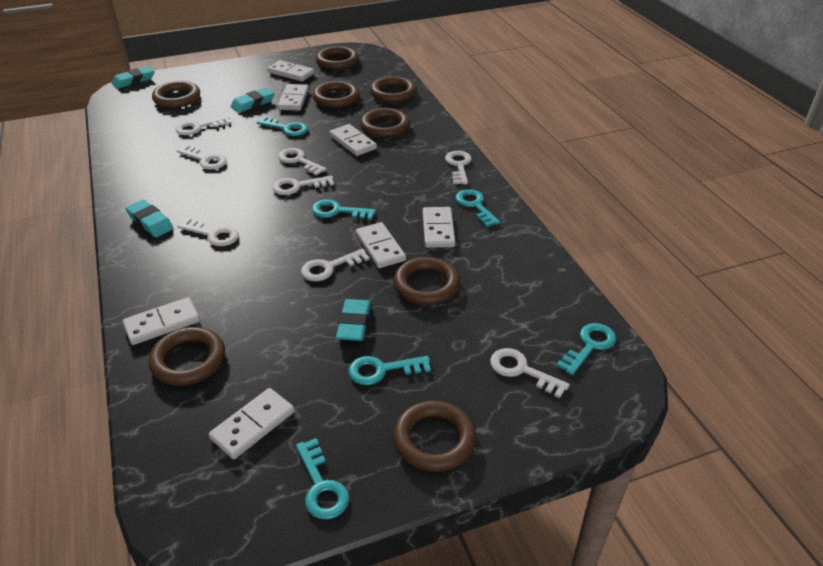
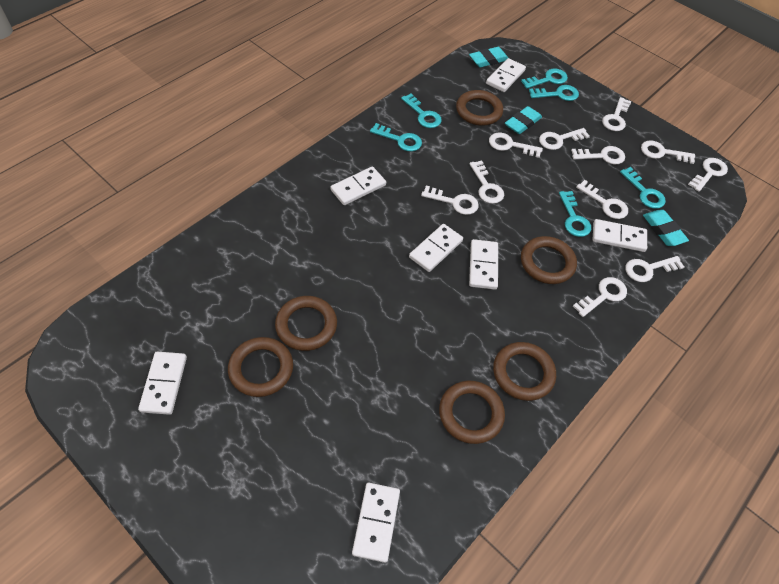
brown ring: [149,327,225,386] [152,81,200,108] [313,81,360,108] [316,46,359,70] [360,108,410,138] [370,76,417,103] [393,257,460,305] [393,401,476,472] = 8 -> [228,337,293,397] [275,296,337,351] [439,381,505,444] [456,90,503,126] [493,342,556,401] [521,236,577,284] = 6
turquoise eraser: [112,66,155,89] [126,200,173,237] [231,88,275,113] [336,299,371,341] = 4 -> [469,47,508,67] [505,106,542,134] [643,210,689,246] = 3
white key: [175,116,231,135] [177,145,227,170] [177,218,239,246] [272,175,334,195] [278,148,327,176] [301,249,370,281] [445,151,472,185] [490,348,570,398] = 8 -> [421,186,479,215] [469,160,504,204] [489,133,543,158] [539,128,590,150] [571,146,625,164] [573,277,627,317] [576,180,628,219] [602,97,631,131] [625,256,684,282] [641,140,695,164] [688,158,728,192] = 11

